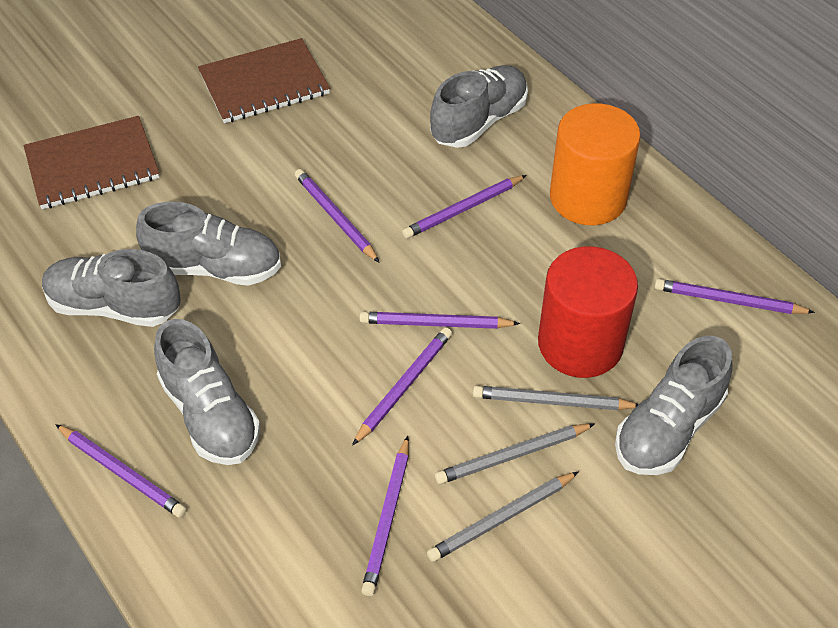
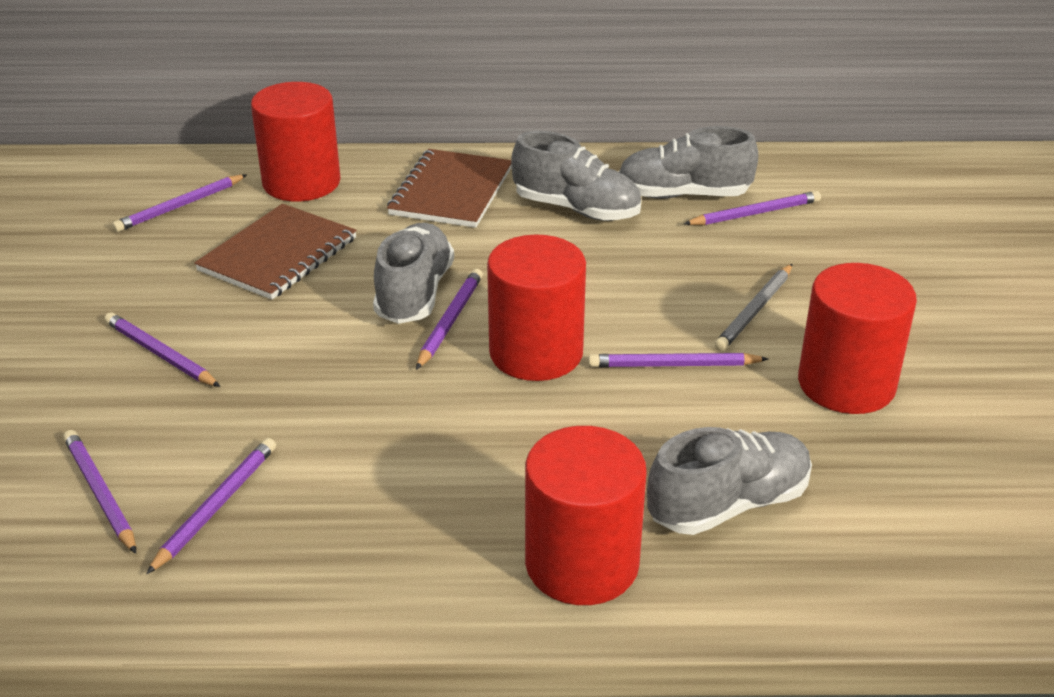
grey pencil: [427,471,579,562] [435,424,595,484] [473,386,639,410] = 3 -> [715,264,792,351] = 1
grey shoe: [42,249,181,327] [136,202,281,286] [154,319,260,465] [430,65,528,148] [615,336,733,475] = 5 -> [373,223,454,324] [511,131,641,221] [619,126,758,199] [647,427,812,535] = 4
orange cylinder: [550,103,641,225] = 1 -> none = 0
red cylinder: [538,246,638,378] = 1 -> [251,82,341,201] [487,235,586,381] [525,426,647,605] [798,263,917,414] = 4

